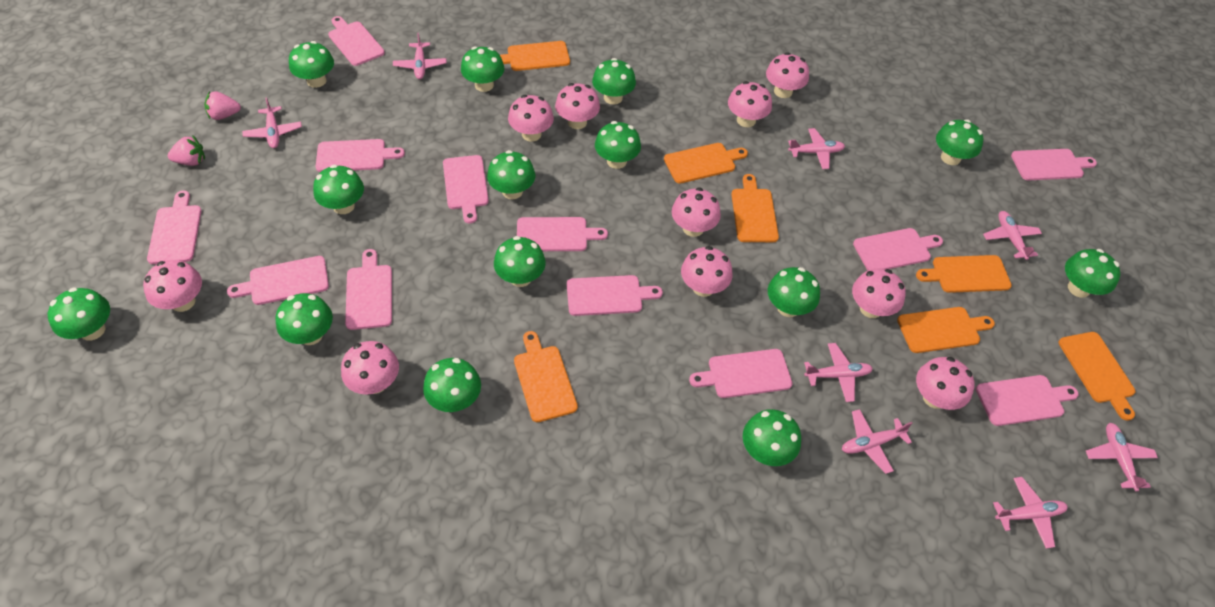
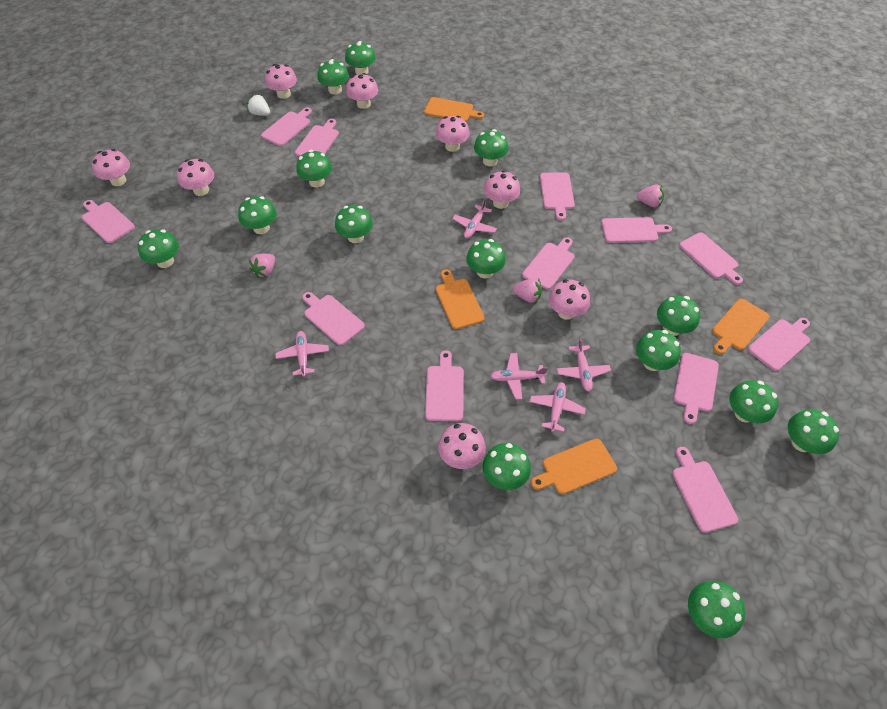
orange cutting board: [500,41,570,71] [514,331,578,422] [664,143,748,184] [731,174,779,242] [897,307,995,353] [916,255,1012,293] [1059,332,1135,421] = 7 -> [424,97,484,122] [436,269,485,329] [531,439,617,494] [712,299,770,354] = 4
pink mushroom: [143,260,202,312] [341,341,399,395] [508,95,554,142] [555,83,600,129] [672,187,721,237] [681,246,732,297] [728,81,772,127] [766,52,809,98] [852,269,906,318] [916,357,975,410] = 10 -> [92,149,130,186] [177,159,214,196] [265,64,297,99] [346,73,378,109] [436,116,470,152] [438,423,486,469] [484,170,520,209] [549,279,590,320] = 8
pink plane: [242,98,302,148] [393,33,446,79] [788,128,845,169] [804,343,873,402] [842,409,913,474] [983,211,1042,260] [993,477,1068,549] [1086,423,1158,492] = 8 -> [275,331,329,377] [452,199,497,239] [490,353,548,400] [530,382,586,432] [557,338,611,392] = 5
pink strawberry: [168,135,205,166] [204,91,241,120] = 2 -> [249,254,275,278] [513,278,542,303] [637,185,664,207] = 3
white strawberry: none = 0 -> [247,94,270,116] = 1

